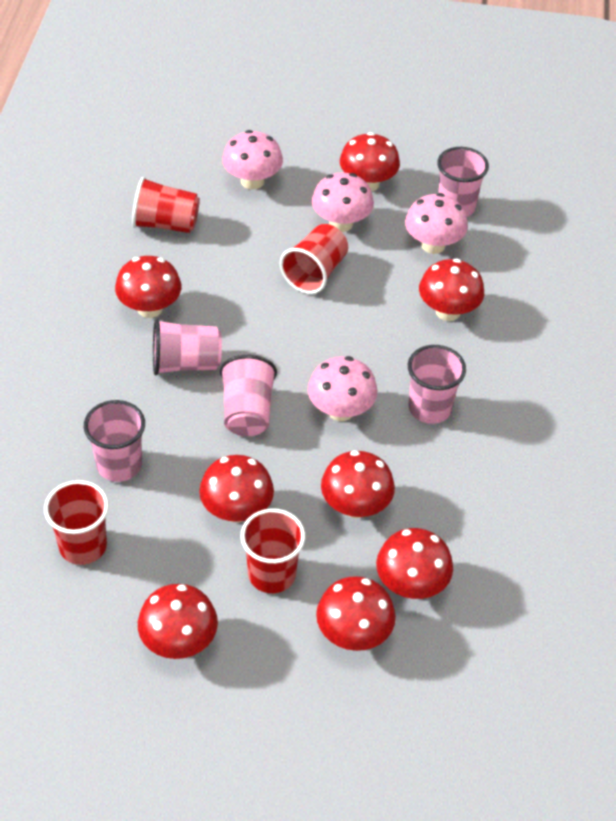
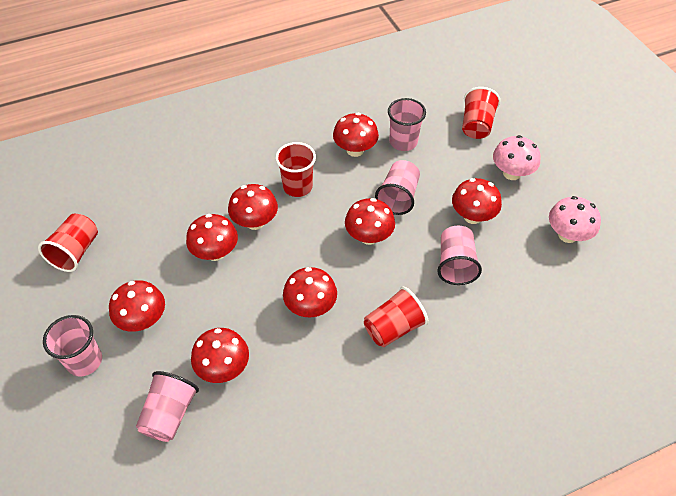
pink mushroom: [222,130,283,190] [308,356,378,421] [312,173,374,232] [405,193,468,254] = 4 -> [493,135,540,180] [549,196,601,243] = 2

